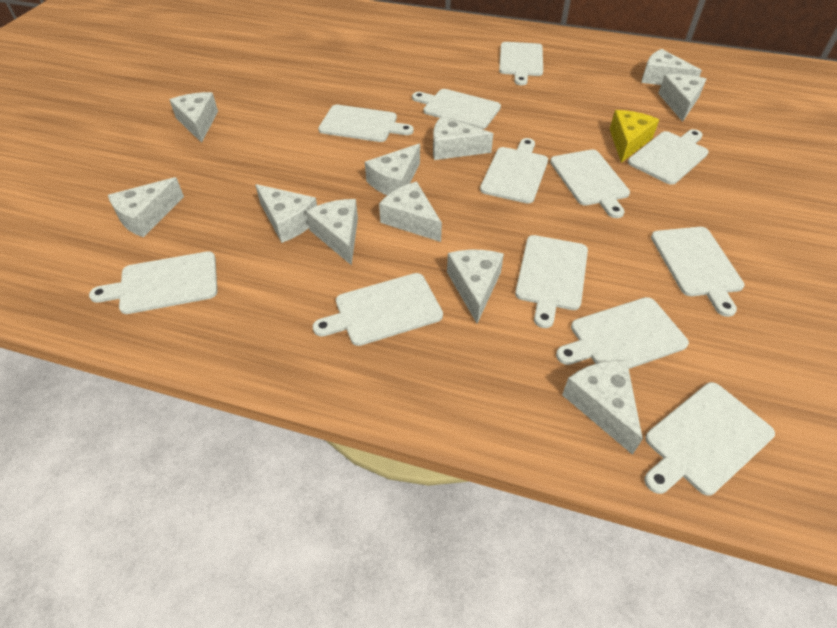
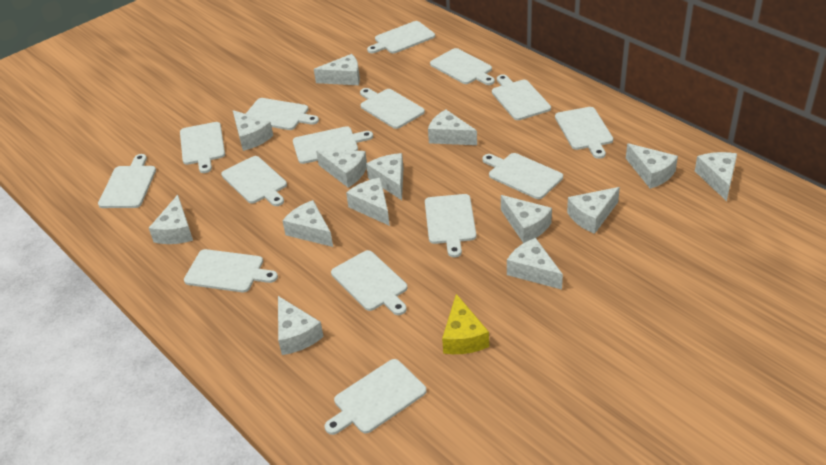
white cheese: [108,177,184,237] [170,92,218,143] [255,184,317,243] [306,199,358,265] [365,144,420,195] [379,182,442,242] [433,116,493,160] [447,250,504,324] [562,360,643,455] [641,49,702,85] [658,74,706,122] = 11 -> [149,195,193,244] [233,110,273,151] [278,296,324,355] [282,200,333,247] [314,54,360,85] [316,150,367,188] [346,178,390,226] [366,153,403,200] [428,110,477,145] [501,195,552,243] [507,238,563,290] [567,187,620,234] [626,143,678,189] [695,152,737,201] = 14
white cutting board: [89,251,217,314] [313,273,443,346] [318,105,414,142] [412,89,501,129] [480,138,548,204] [499,42,543,85] [515,235,588,328] [550,149,630,218] [556,297,689,369] [628,129,708,185] [644,382,775,496] [651,227,745,317] = 12 -> [98,154,156,208] [180,122,225,173] [184,249,278,292] [221,156,287,206] [246,98,319,130] [293,126,373,164] [325,359,427,435] [331,250,408,315] [360,88,425,129] [367,21,435,53] [425,194,476,257] [430,48,495,85] [482,153,563,199] [492,74,551,120] [555,107,613,159] = 15

